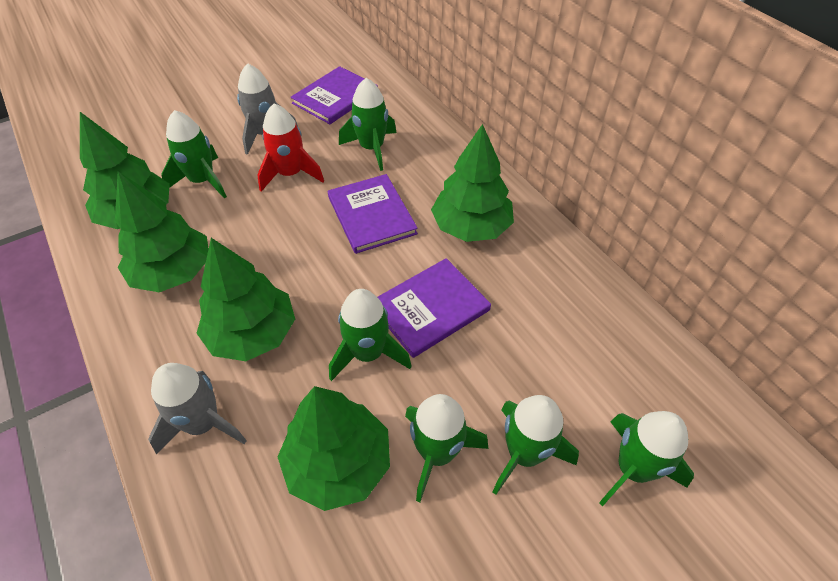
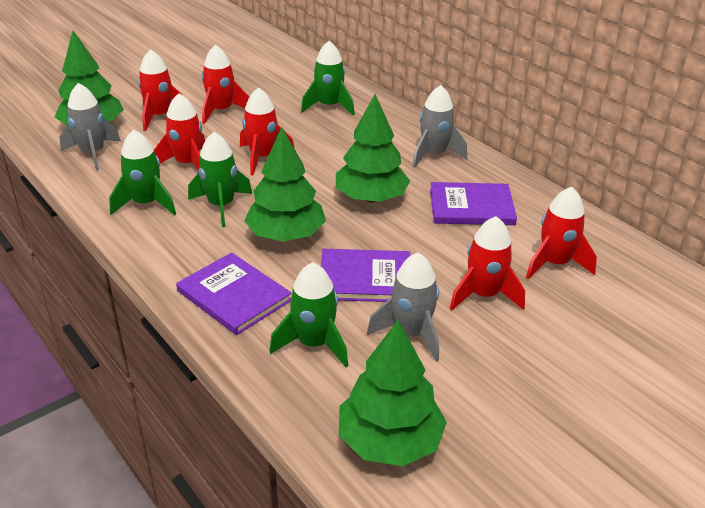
green rocket: [161,110,227,198] [329,289,412,381] [339,78,396,171] [405,394,488,502] [493,395,579,495] [599,411,694,506] = 6 -> [109,130,176,215] [188,132,252,227] [269,262,348,367] [301,41,355,115] = 4
green tree: [80,112,170,229] [115,171,209,292] [197,238,295,361] [278,386,390,511] [431,124,514,242] = 5 -> [55,31,124,125] [244,127,326,242] [336,94,410,203] [339,320,447,466] = 4
grey rocket: [148,363,247,454] [237,63,298,155] = 2 -> [60,83,121,170] [367,253,439,362] [412,85,467,168] = 3
red rocket: [257,103,324,192] = 1 -> [138,49,182,131] [154,93,205,171] [202,44,249,124] [240,87,295,175] [449,216,525,310] [526,187,597,279] = 6

